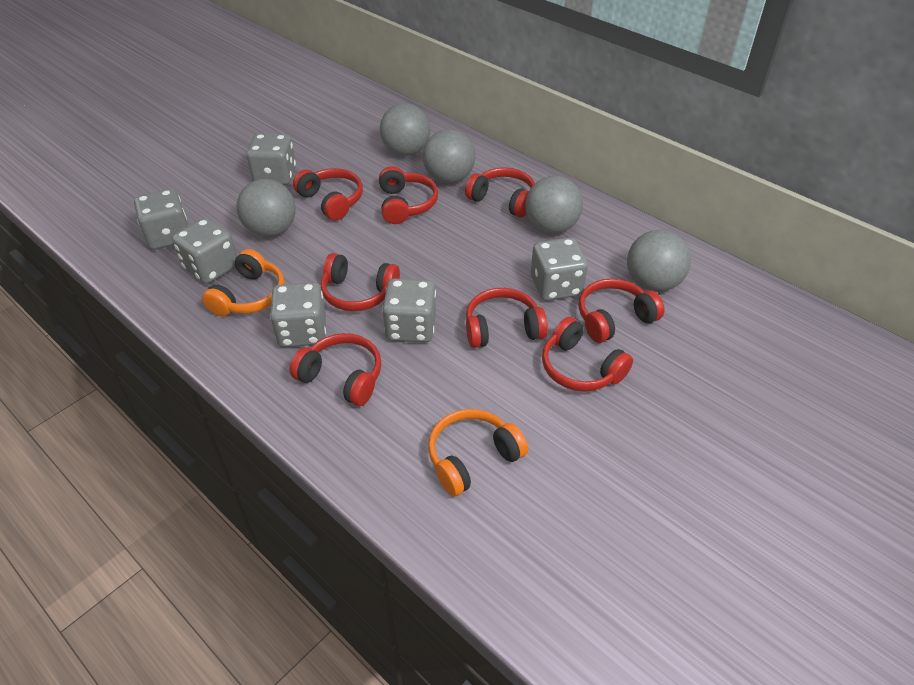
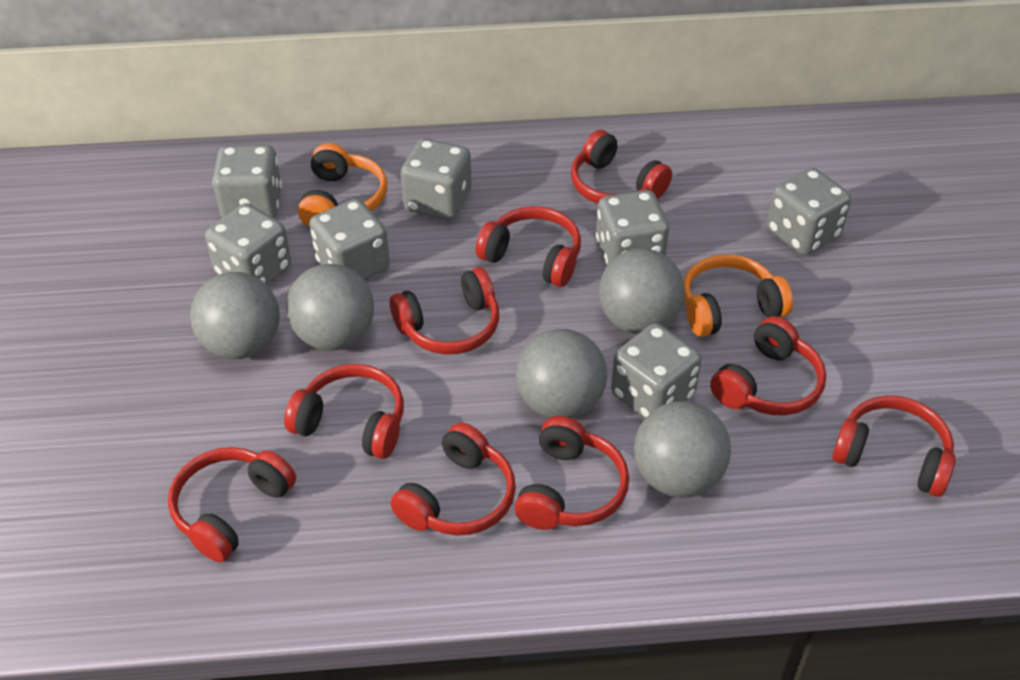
grey dice: [134,189,188,250] [172,218,237,284] [247,134,296,185] [270,282,326,348] [382,279,436,343] [531,238,588,301] = 6 -> [205,203,291,285] [212,145,282,218] [309,199,390,280] [401,139,472,220] [596,190,669,265] [611,323,702,418] [766,168,851,255] = 7
red headphones: [290,333,382,406] [293,168,363,221] [321,253,400,311] [379,166,438,224] [465,167,535,218] [466,288,548,348] [542,317,633,392] [579,279,665,343] = 8 -> [168,447,296,562] [284,364,404,459] [390,267,499,355] [390,422,516,536] [476,206,581,287] [515,416,629,530] [571,130,672,204] [710,316,826,415] [832,396,956,497] = 9

